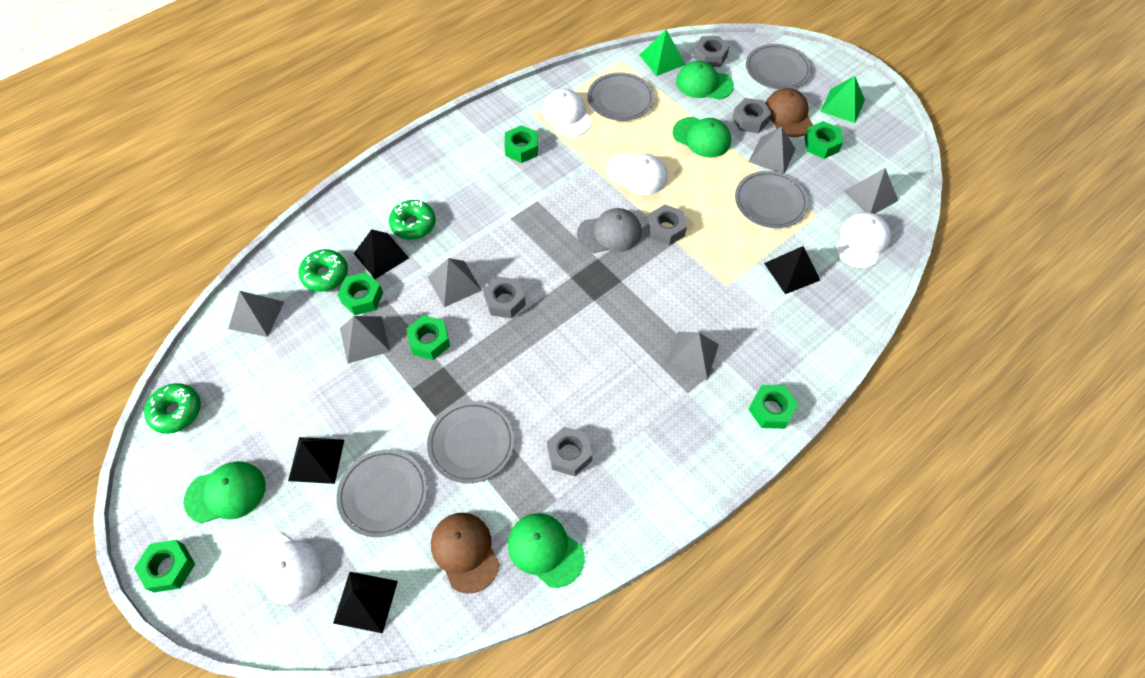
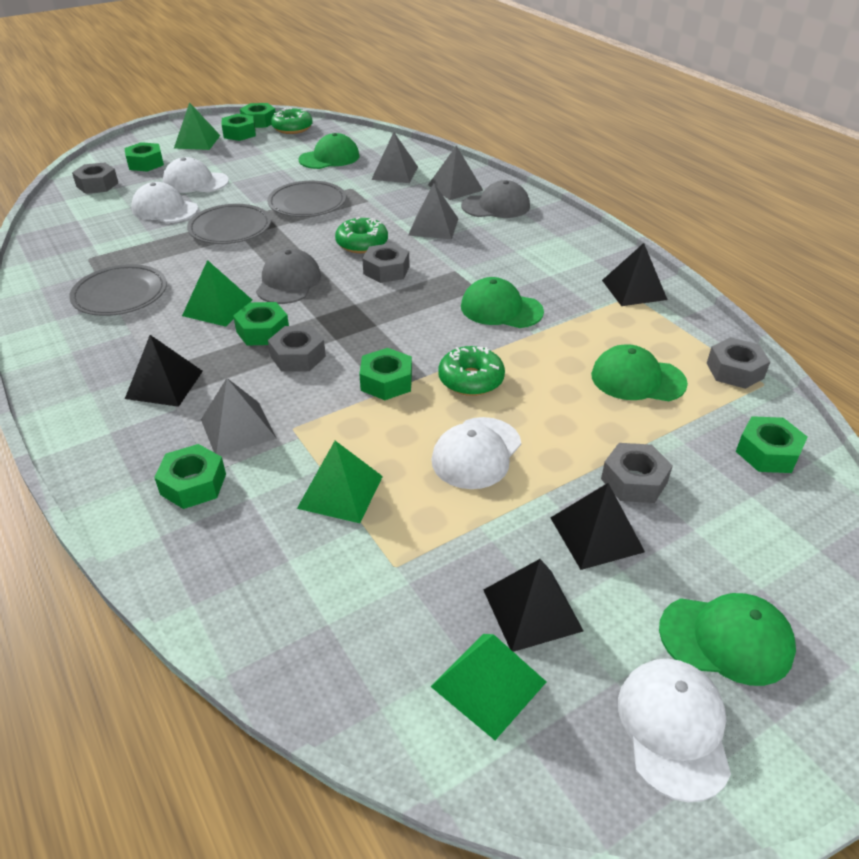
brown cap: [431,513,500,594] [766,88,813,137] = 2 -> none = 0
green nut: [134,540,195,593] [337,272,383,315] [406,315,450,360] [504,125,538,163] [748,385,798,429] [804,121,843,159] = 6 -> [124,142,164,172] [154,444,226,509] [221,114,256,141] [233,302,289,346] [240,103,276,128] [359,348,412,400] [736,416,808,473] = 7
green pyramid: [640,29,686,76] [820,76,865,123] = 2 -> [174,102,221,150] [182,260,252,327] [297,441,383,523] [431,634,546,740] = 4
grey cap: [577,208,642,253] = 1 -> [256,248,321,304] [461,180,530,218] = 2
grey plate: [336,450,428,537] [427,401,515,484] [588,72,654,121] [735,171,809,228] [746,44,811,90] = 5 -> [69,264,167,316] [187,204,271,244] [267,181,346,217] = 3
grey pyramid: [228,291,284,337] [340,316,391,364] [428,258,482,307] [665,332,719,381] [749,126,796,174] [844,168,898,214] = 6 -> [201,378,277,456] [371,132,418,183] [408,183,458,239] [428,145,483,200] = 4

